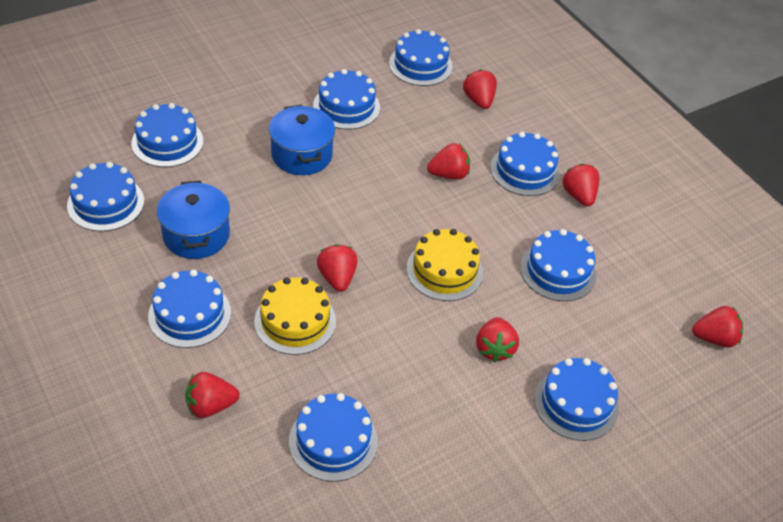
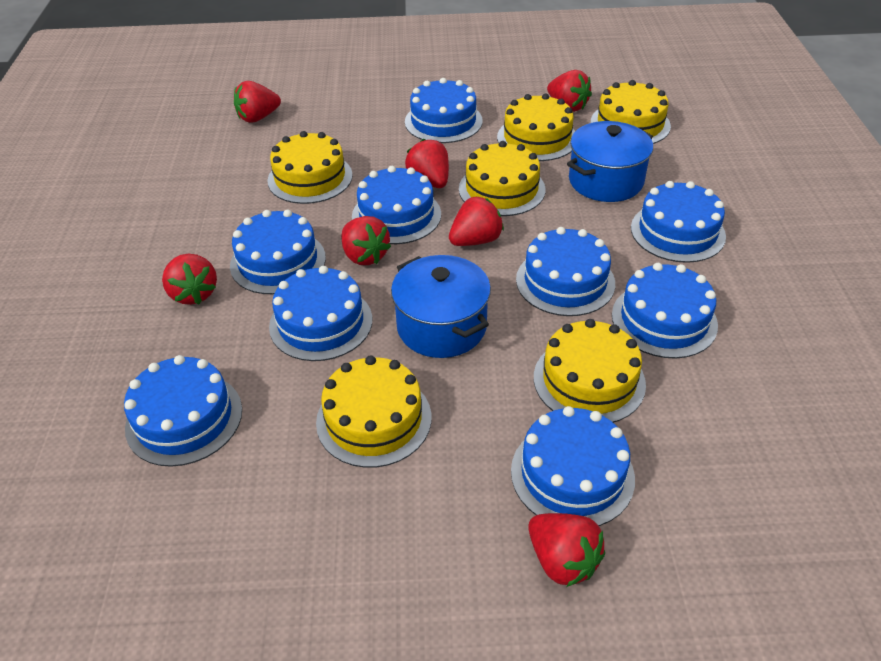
yellow cake: [254,277,336,355] [407,229,483,301] = 2 -> [267,131,353,204] [316,355,431,468] [459,141,545,216] [497,94,575,161] [534,319,646,423] [591,80,671,144] = 6

